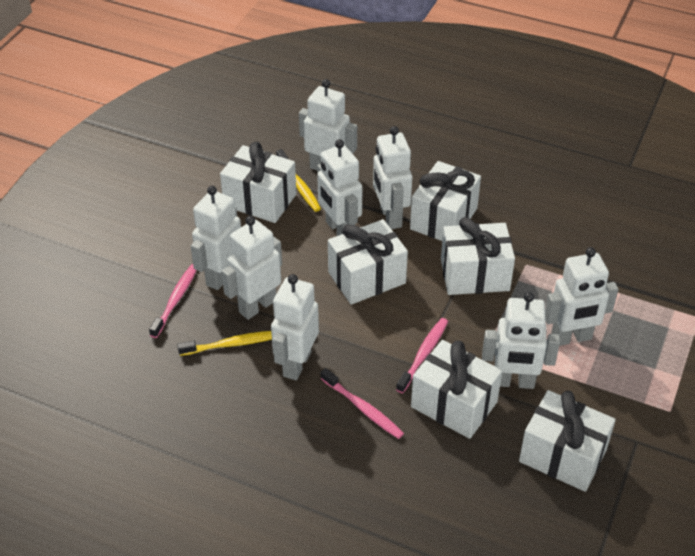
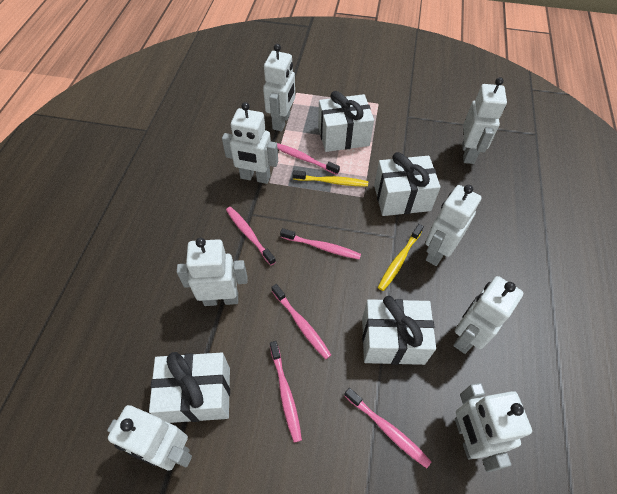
pink toothbrush: [149,264,197,338] [320,368,404,439] [396,318,448,393] = 3 -> [226,207,276,265] [270,341,302,443] [271,284,331,360] [277,143,340,175] [280,228,361,260] [344,388,432,468] = 6
white gift: [220,142,297,223] [328,219,408,305] [410,161,481,241] [411,340,502,439] [441,217,515,295] [519,390,616,492] = 6 -> [149,352,230,423] [318,91,374,152] [362,296,436,365] [374,152,441,216] = 4

